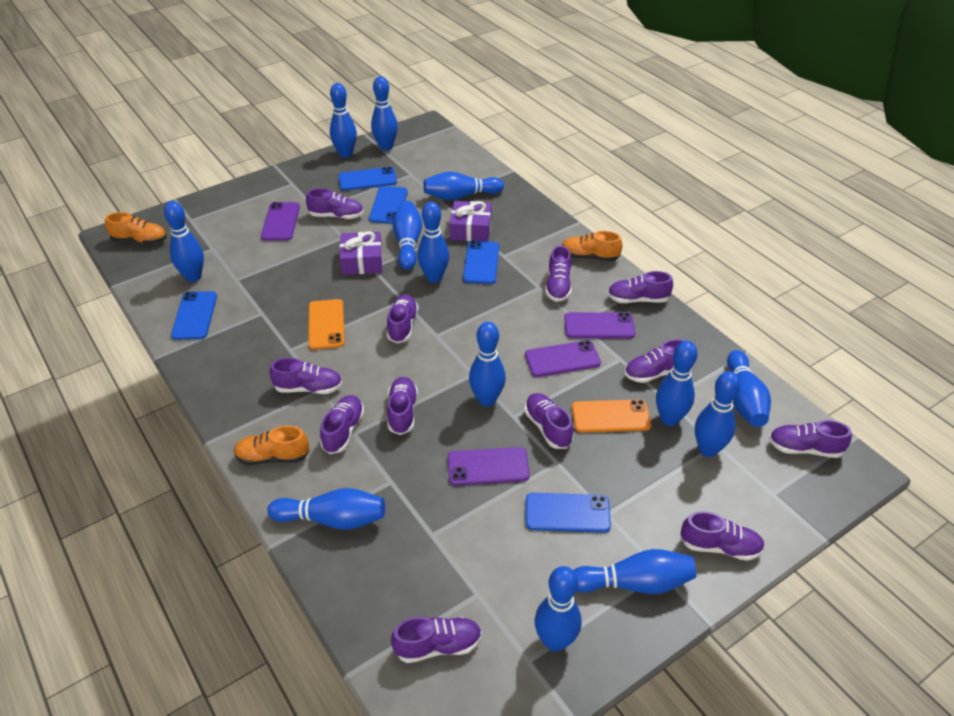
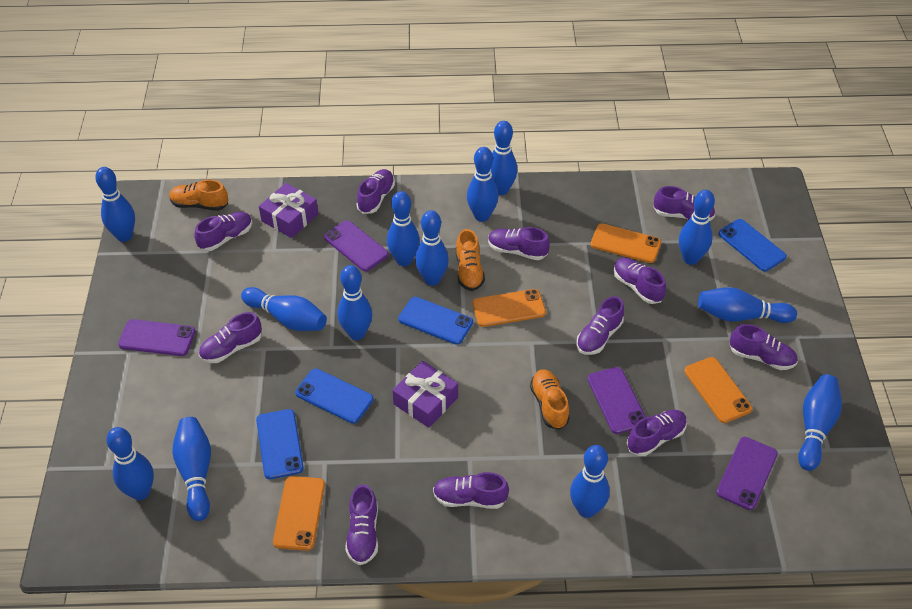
blue phone: [171,291,217,340] [338,167,397,191] [369,186,408,224] [463,241,499,284] [526,493,611,533] = 5 -> [256,409,304,479] [295,369,373,424] [398,297,473,345] [718,219,787,272] = 4
orange phone: [308,299,345,350] [572,399,651,433] = 2 -> [273,476,325,551] [472,289,546,327] [591,223,661,263] [684,357,752,423] = 4
purple shoe: [270,358,342,394] [306,188,364,219] [320,395,364,454] [387,294,418,343] [387,377,418,435] [391,617,482,663] [524,393,573,449] [545,245,572,302] [607,271,673,303] [625,339,686,383] [680,511,765,561] [769,420,852,458] = 12 -> [194,212,252,251] [199,312,262,363] [345,484,378,565] [356,169,395,214] [433,472,509,509] [488,227,550,260] [576,296,624,355] [614,258,666,304] [627,410,687,456] [653,186,715,221] [729,324,798,370] = 11

